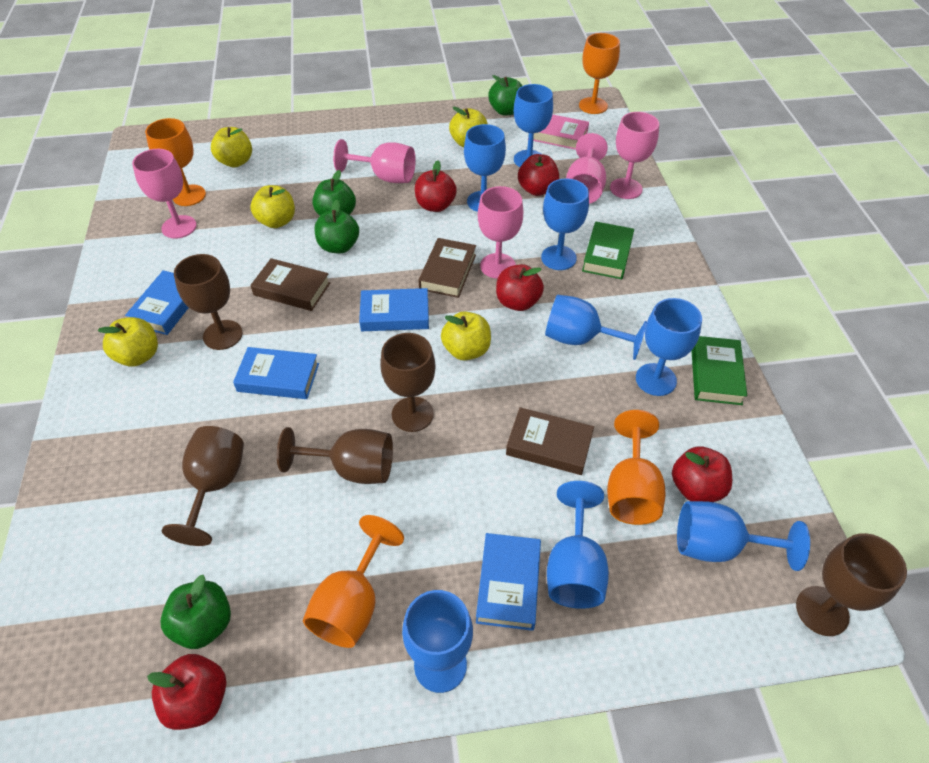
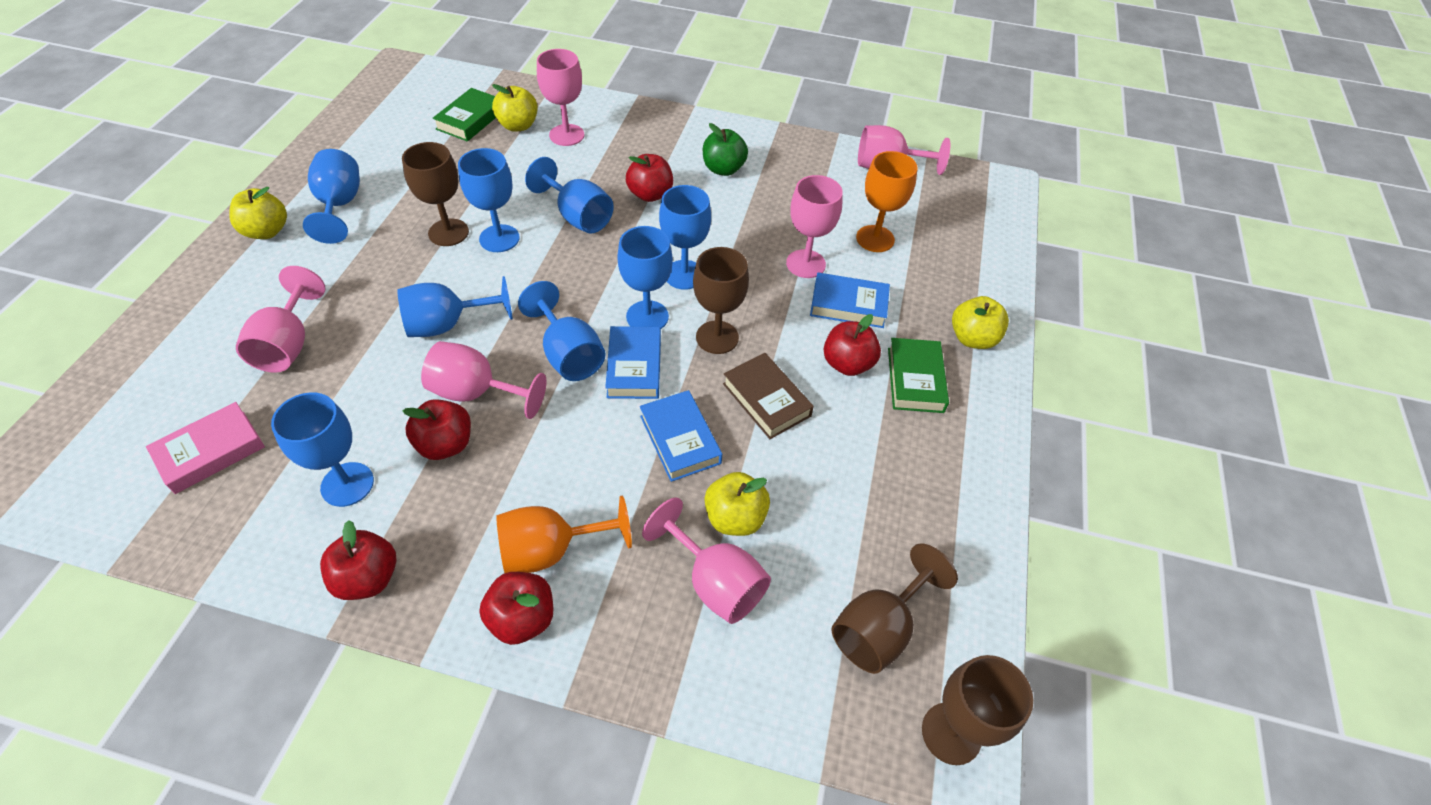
blue book: [125,270,189,335] [233,347,319,399] [359,288,429,331] [476,533,541,631] = 4 -> [605,326,661,399] [640,390,722,482] [810,273,890,328] = 3
brown book: [250,258,330,311] [419,238,476,298] [506,407,594,475] = 3 -> [723,353,814,439] = 1
brown goblet: [162,426,244,546] [174,254,243,350] [277,427,393,484] [380,333,436,432] [796,533,907,636] = 5 -> [402,142,469,246] [693,247,749,354] [832,543,958,674] [922,655,1033,765] = 4
green apple: [160,575,231,649] [312,170,356,215] [315,200,359,253] [488,75,522,116] = 4 -> [703,123,748,176] = 1
orange goblet: [145,118,206,206] [303,515,404,648] [579,33,620,114] [607,410,665,525] = 4 -> [496,496,632,573] [856,151,918,252] = 2
pink goblet: [132,149,197,239] [333,139,416,183] [478,186,523,279] [566,133,608,204] [610,112,659,199] = 5 -> [236,266,326,373] [421,341,546,419] [537,49,584,146] [642,498,771,624] [786,175,843,278] [858,125,950,175] = 6
yellow apple: [98,317,158,367] [211,127,252,167] [250,185,295,228] [441,311,491,361] [449,106,488,148] = 5 -> [229,187,287,239] [492,84,538,132] [704,472,770,536] [952,296,1009,349] = 4

